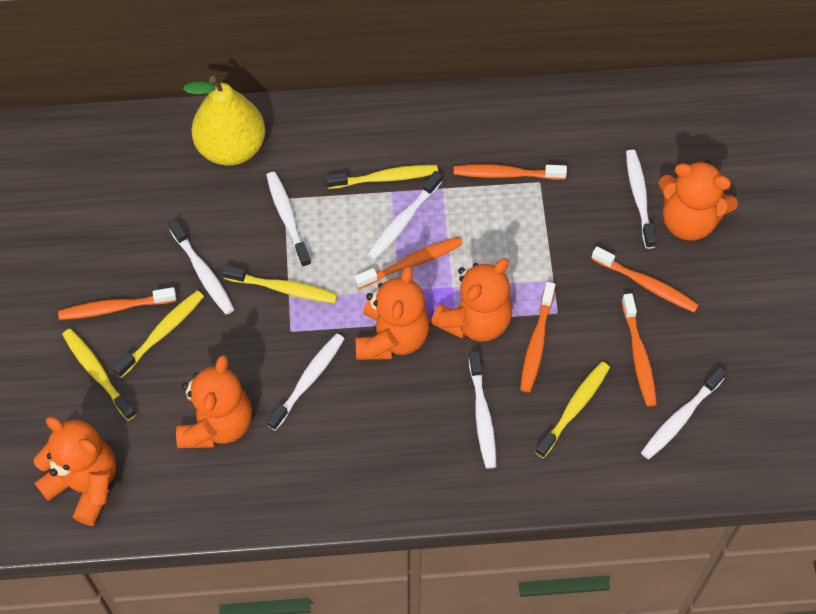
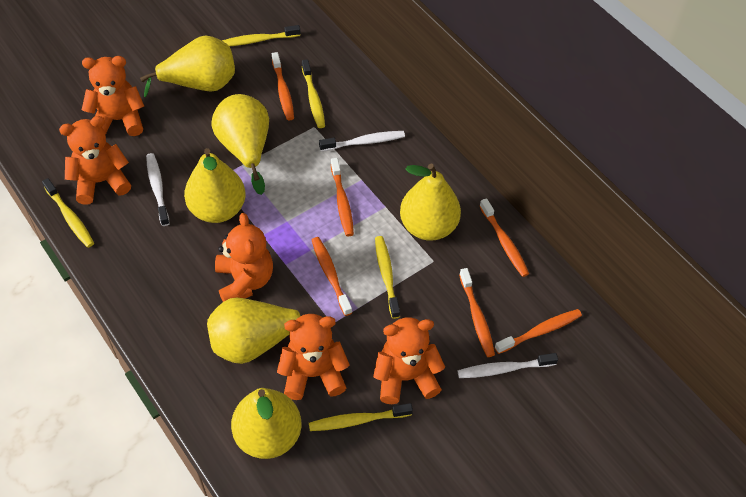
white toothbrush: [168,219,235,315] [266,172,311,268] [267,333,344,431] [367,171,442,260] [469,351,496,469] [626,149,656,249] [641,367,726,459] = 7 -> [146,153,170,226] [319,131,405,151] [457,353,558,378] = 3
yellow pear: [183,76,265,166] = 1 -> [140,35,235,97] [184,148,245,223] [207,297,320,364] [212,94,269,195] [231,388,302,459] [400,164,461,241] = 6

